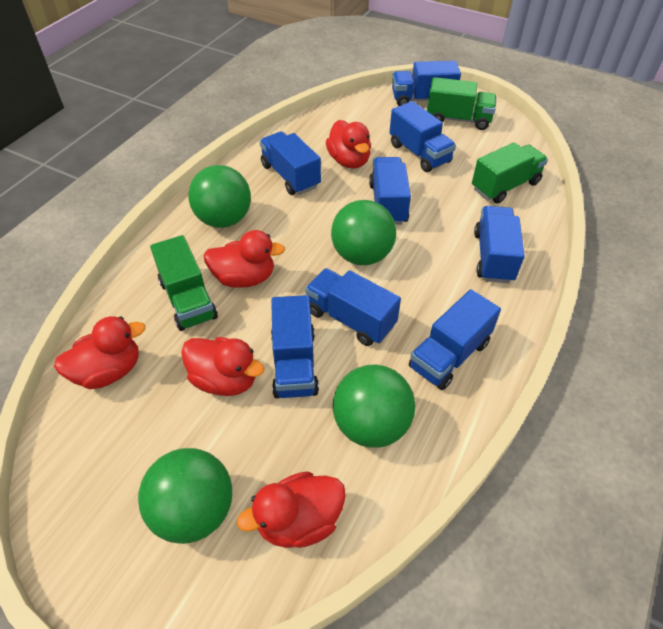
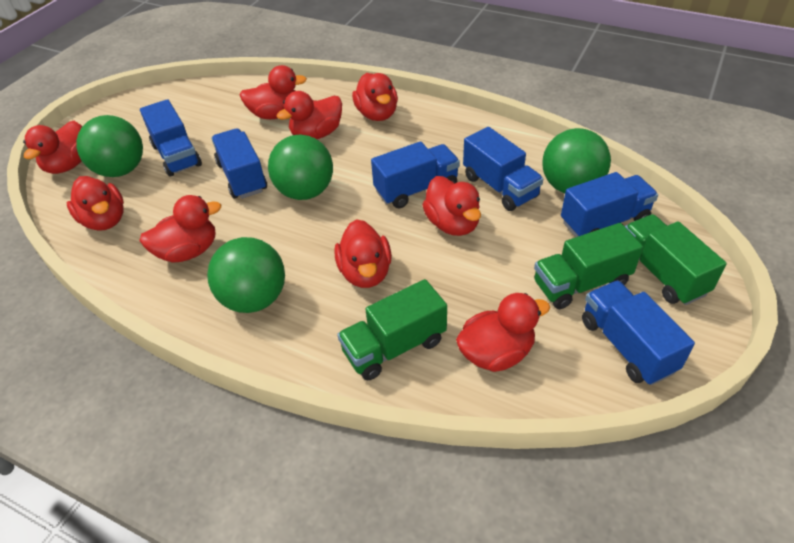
blue truck: [259,131,321,195] [271,295,319,398] [305,268,401,346] [369,157,411,225] [389,101,456,172] [392,61,461,106] [409,289,501,390] [474,206,525,283] = 8 -> [140,99,202,177] [211,128,267,199] [371,142,460,208] [463,127,543,211] [561,172,658,237] [582,280,695,385] = 6
red duck: [54,316,146,389] [181,337,264,396] [203,230,285,288] [237,471,346,548] [326,120,371,169] = 5 -> [23,121,82,174] [67,176,124,231] [139,195,221,263] [240,65,307,119] [276,91,342,139] [334,219,392,288] [352,73,398,121] [422,176,481,236] [456,293,550,372] = 9

